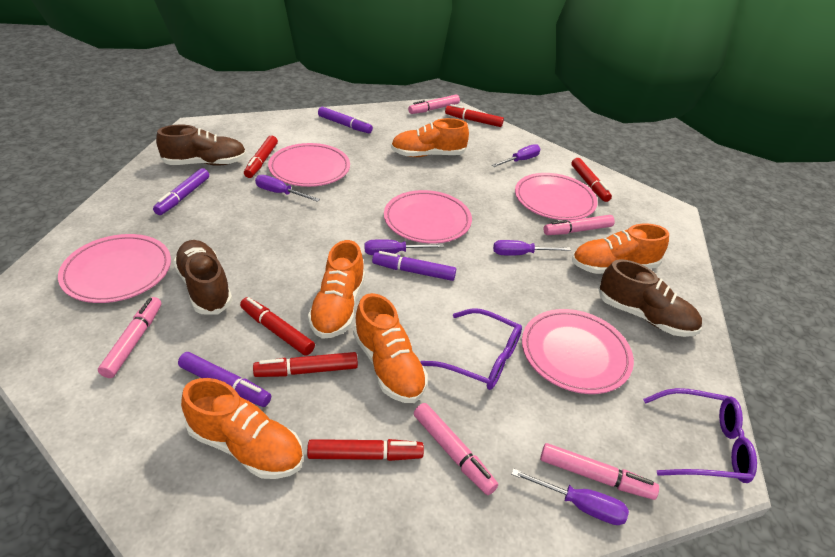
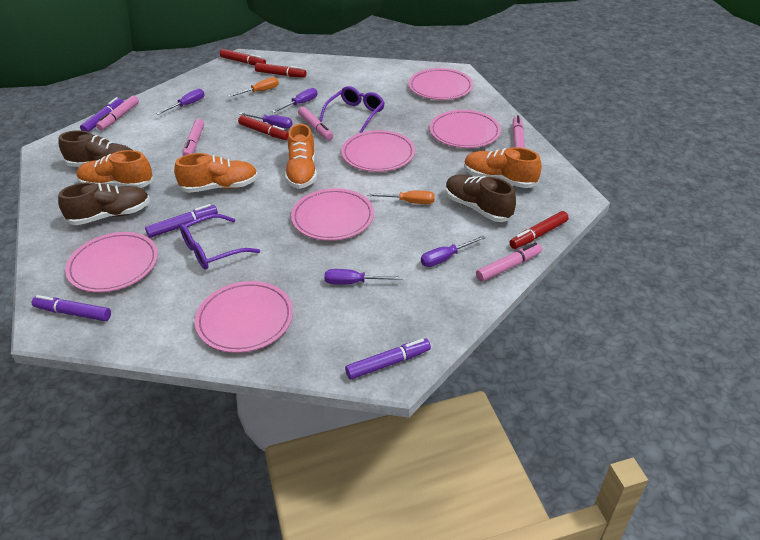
orange screwdriver: none = 0 -> [228,77,279,97] [367,191,435,204] = 2
orange shoe: [181,378,303,479] [308,240,365,339] [353,293,428,403] [391,118,469,157] [572,224,669,274] = 5 -> [76,150,154,188] [174,153,258,193] [285,124,317,189] [464,147,542,188] = 4
pink plate: [58,234,171,303] [268,143,350,187] [384,190,472,244] [515,173,598,220] [522,309,634,394] = 5 -> [65,232,158,292] [195,281,293,353] [291,188,374,241] [341,130,415,172] [409,68,473,100] [430,110,501,148] = 6
red marker: [240,297,315,356] [244,136,278,178] [253,352,358,377] [307,439,424,461] [445,104,504,127] [571,158,612,202] = 6 -> [220,49,266,65] [238,115,289,140] [255,63,307,78] [510,211,569,249] = 4

